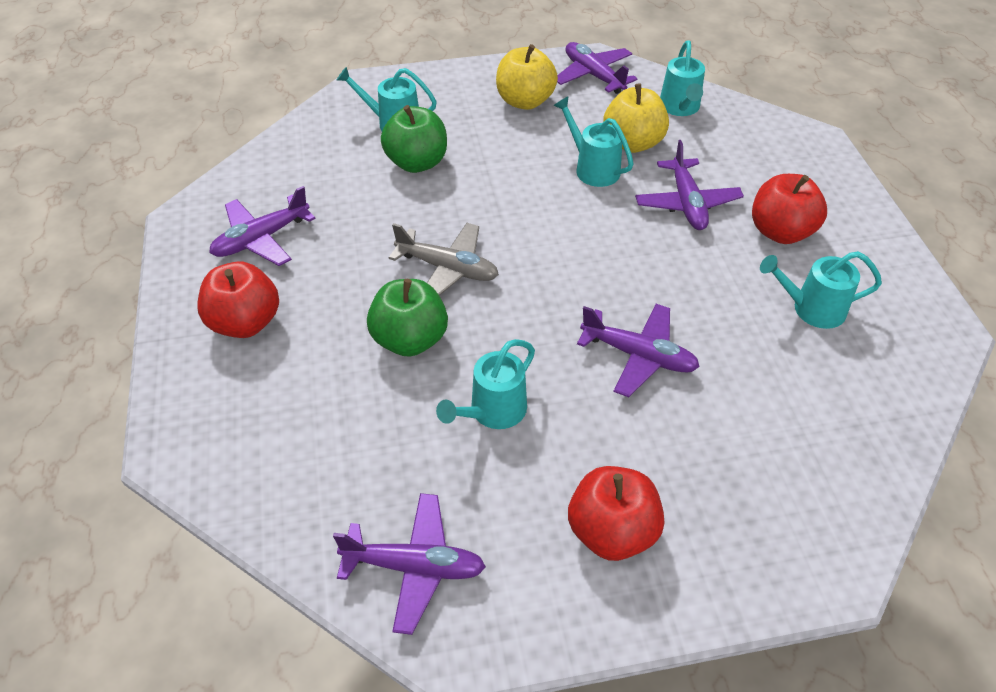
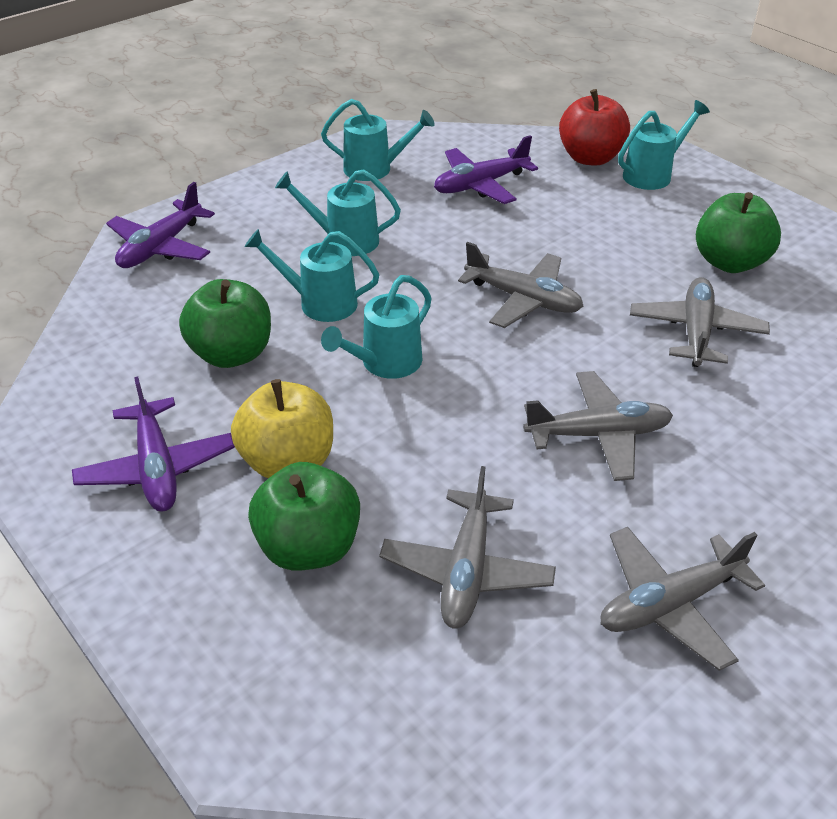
green apple: [367,279,448,357] [381,105,447,173] = 2 -> [179,279,271,368] [248,462,360,571] [696,192,781,273] = 3
grey plane: [389,223,499,296] = 1 -> [379,466,556,628] [458,242,583,328] [523,371,673,481] [601,527,765,671] [630,277,770,367] = 5
purple plane: [209,186,316,266] [333,493,486,635] [557,42,638,94] [577,304,700,397] [635,140,744,230] = 5 -> [72,376,235,512] [106,182,215,268] [434,135,538,204] = 3
red apple: [197,261,279,338] [568,466,664,561] [752,174,827,244] = 3 -> [559,89,630,166] = 1
yellow apple: [496,44,558,110] [603,84,669,153] = 2 -> [231,379,333,478] = 1

